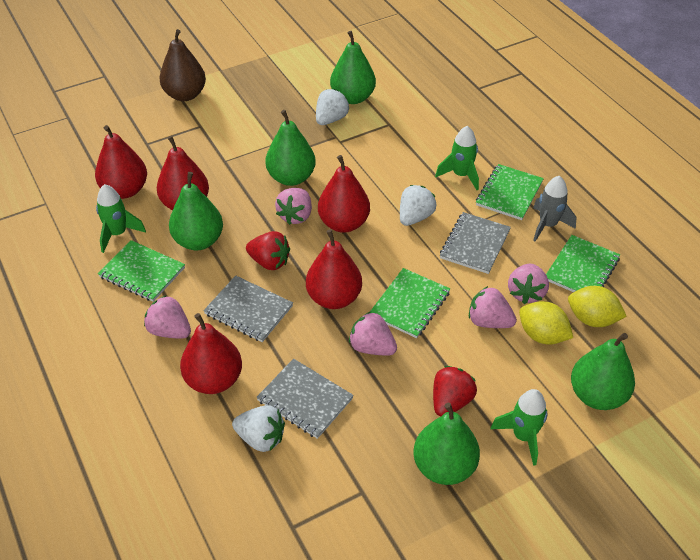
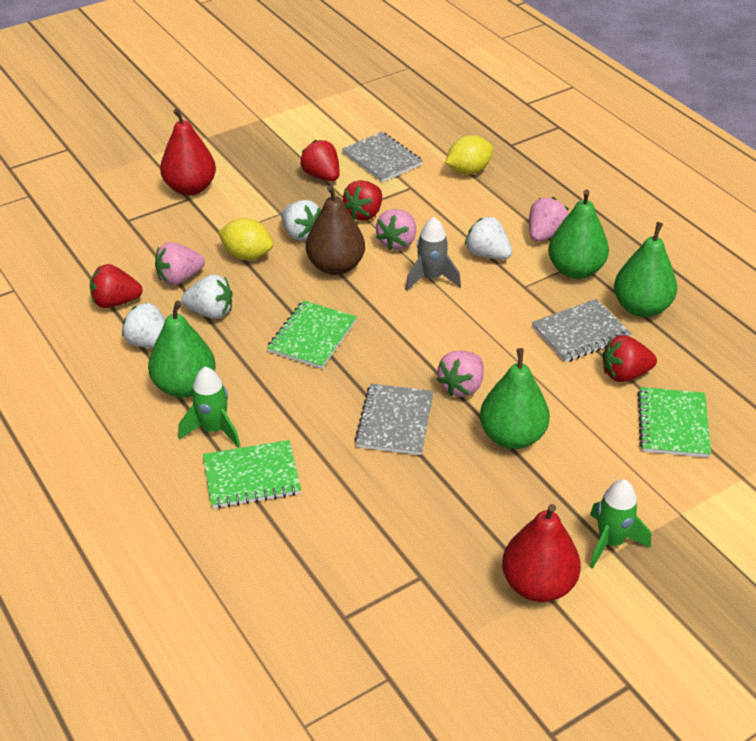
green notebook: [98,240,185,302] [370,268,450,338] [476,164,544,220] [546,235,620,292] = 4 -> [203,440,301,509] [267,300,357,369] [637,387,711,458] = 3
green pear: [169,172,223,251] [265,110,316,186] [330,31,376,104] [413,403,480,485] [571,333,635,410] = 5 -> [148,301,216,398] [480,348,550,449] [548,190,609,279] [614,222,677,317] = 4
green rocket: [96,184,146,253] [435,126,479,190] [490,389,548,466] = 3 -> [178,367,240,448] [590,479,651,568] = 2
pink strawberry: [144,295,191,339] [275,188,312,225] [349,312,397,356] [469,286,517,328] [508,264,549,304] = 5 -> [155,242,205,286] [376,209,416,250] [437,351,484,397] [529,197,569,242] = 4
red pear: [95,125,147,199] [157,136,209,210] [180,313,242,394] [306,229,362,309] [318,155,370,233] = 5 -> [160,109,216,196] [502,504,581,602] = 2
red strawberry: [246,231,290,270] [433,366,477,417] = 2 -> [90,264,143,308] [300,140,340,181] [343,180,382,221] [603,335,657,382] = 4
white strawberry: [232,405,285,452] [316,89,350,125] [400,185,436,226] = 3 -> [122,302,165,348] [181,274,232,319] [281,200,321,241] [465,217,512,259] = 4

